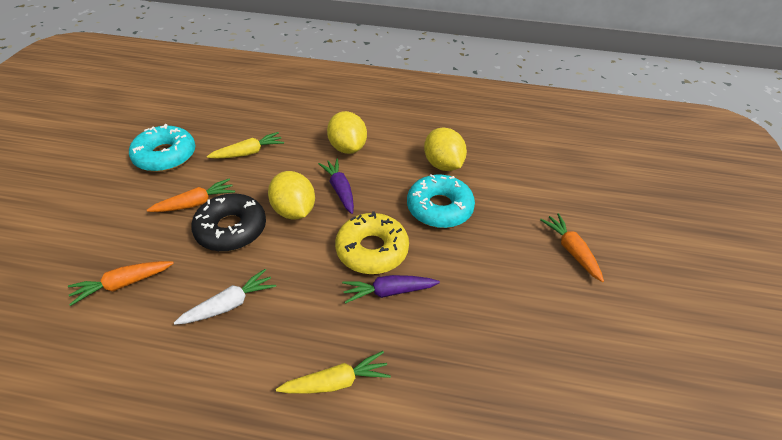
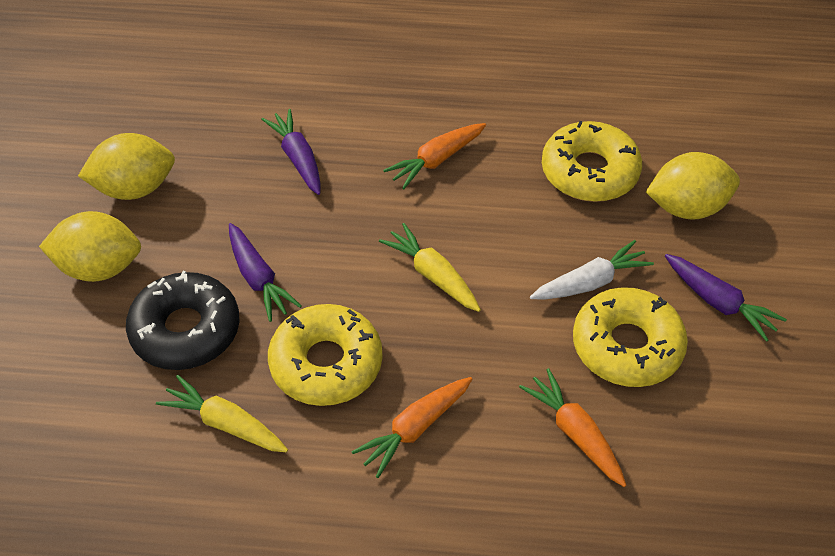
purple carrot: [318,158,354,214] [342,275,440,304] = 2 -> [229,223,302,322] [261,109,320,195] [665,254,787,342] = 3
turquoise donut: [129,124,195,172] [407,174,475,228] = 2 -> none = 0
yellow donut: [335,211,409,274] = 1 -> [268,304,383,406] [542,121,642,202] [573,287,688,387] = 3

